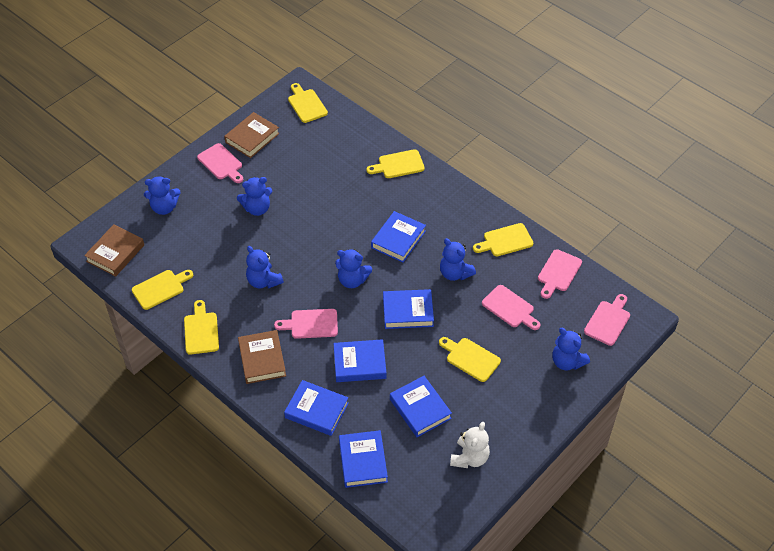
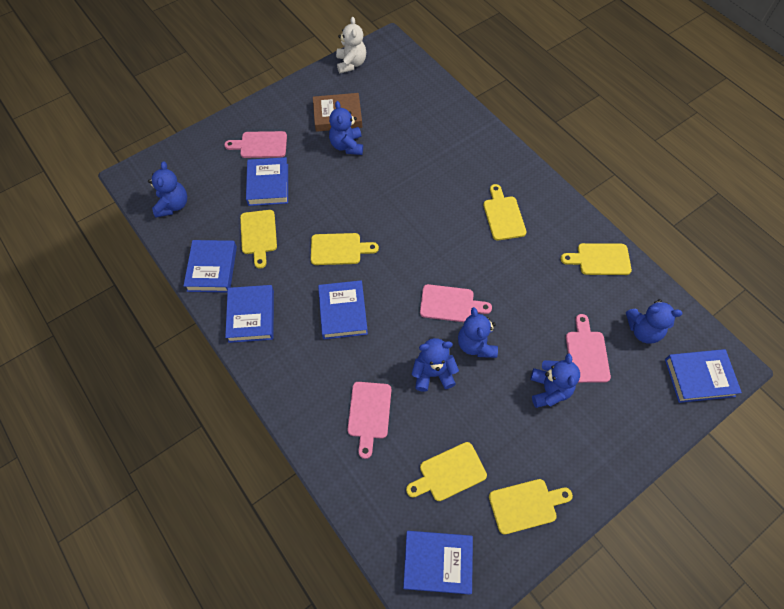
brown book: [84,224,144,277] [224,112,280,158] [238,330,286,384] = 3 -> [313,93,362,132] = 1
pink cutting board: [197,143,243,183] [274,309,338,339] [482,285,540,330] [538,249,582,299] [584,294,630,346] = 5 -> [224,131,287,158] [348,382,391,459] [420,284,492,322] [566,314,611,383] = 4

